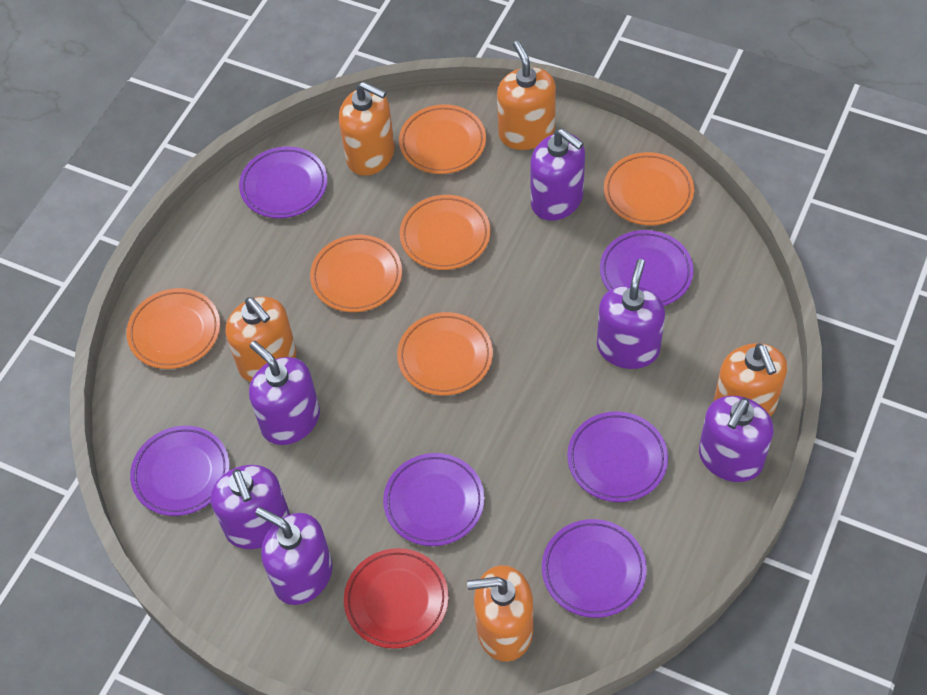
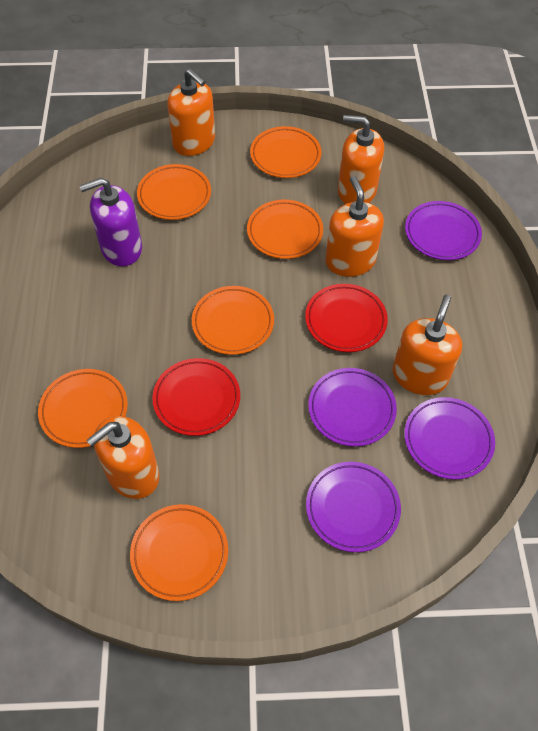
purple plate: [130,426,230,516] [239,146,327,218] [383,453,484,546] [542,519,647,618] [567,411,668,502] [600,230,694,306] = 6 -> [306,462,401,552] [308,368,397,447] [404,397,495,480] [405,201,482,260] = 4
purple soap dispenser: [211,465,290,549] [249,341,320,445] [255,507,333,605] [530,128,585,221] [597,259,665,369] [699,396,774,482] = 6 -> [79,178,142,266] = 1
red plate: [344,548,449,649] = 1 -> [152,358,240,436] [305,284,388,352] = 2

